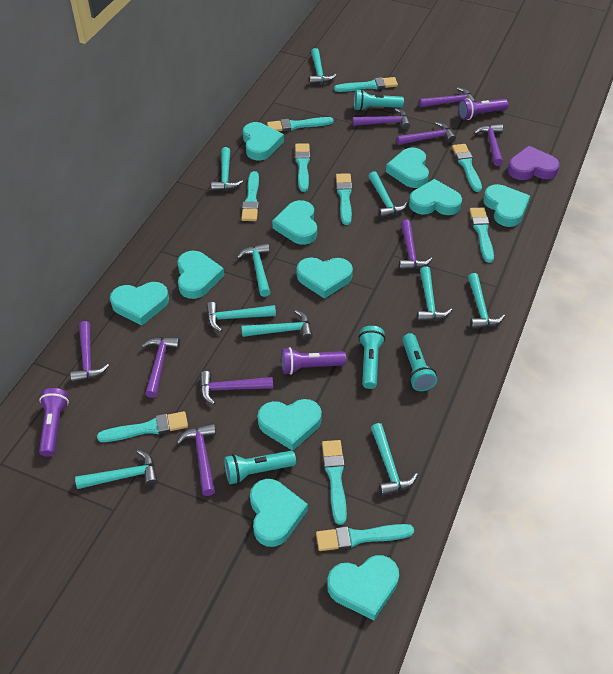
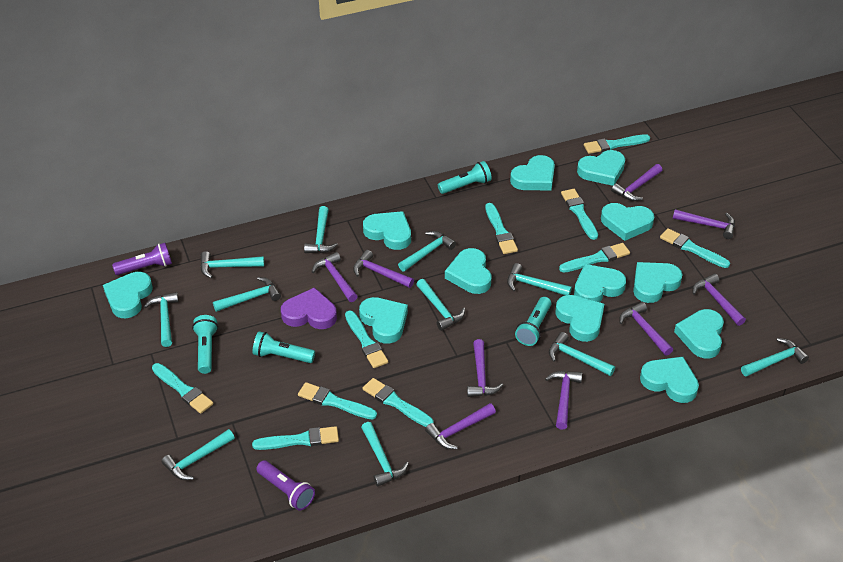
purple flashlight: [39,388,69,457] [281,347,346,375] [458,98,508,120] = 3 -> [112,243,172,275] [256,460,315,510] = 2
turquoise hammer: [75,450,158,489] [206,302,276,332] [211,147,243,191] [237,243,270,297] [241,310,313,340] [309,48,336,85] [369,171,408,218] [371,423,418,496] [417,266,452,322] [468,273,505,329] = 10 -> [144,292,179,347] [161,429,235,480] [200,251,264,278] [213,277,281,312] [304,206,338,253] [361,422,409,486] [398,231,456,271] [416,279,465,331] [507,263,572,295] [549,332,615,376] [741,338,809,377] = 11
turquoise heart: [110,282,169,326] [177,251,224,299] [243,122,284,160] [250,479,308,547] [258,399,322,451] [272,200,317,245] [297,257,353,299] [327,555,399,621] [386,148,429,188] [409,179,462,215] [483,184,530,227] = 11 -> [103,272,153,318] [359,297,408,344] [363,211,411,250] [445,248,491,294] [510,155,555,190] [555,295,604,342] [574,264,626,302] [577,150,625,186] [601,203,654,241] [633,262,683,303] [640,357,699,403] [674,309,724,359] = 12

